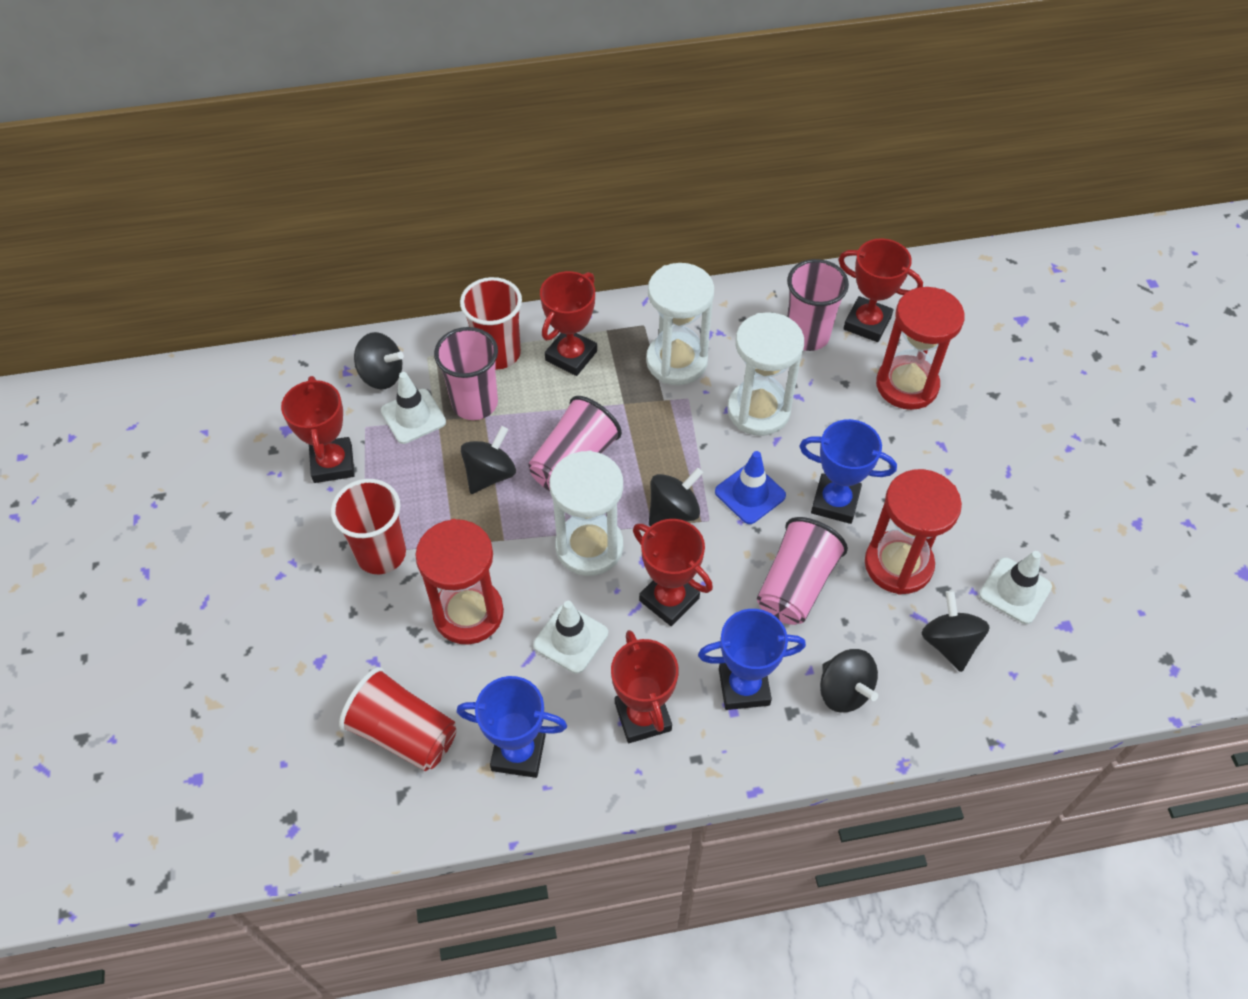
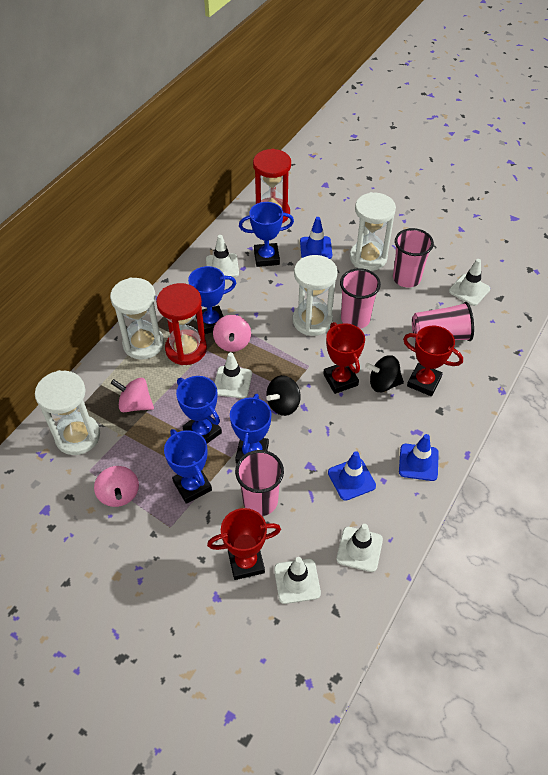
black spinning top: [354,332,404,389] [461,426,516,494] [649,468,703,526] [820,649,878,712] [922,591,990,672] = 5 -> [266,375,301,416] [365,355,404,392] = 2
blue traffic cone: [715,451,786,524] = 1 -> [300,217,332,259] [328,451,376,501] [399,434,439,481] = 3
blue trophy: [457,676,567,778] [698,609,806,710] [799,419,897,524] = 3 -> [164,429,212,504] [176,376,222,443] [188,266,236,334] [230,394,272,464] [239,202,294,267] = 5
pink spinning top: none = 0 -> [94,466,139,507] [111,378,154,412] [213,315,251,352] = 3
red cup: [331,479,406,574] [339,667,457,771] [460,277,522,369] = 3 -> none = 0
red hourglass: [415,519,504,644] [865,469,962,595] [876,287,965,410] = 3 -> [156,283,207,365] [253,149,291,223] = 2
red trophy: [281,376,355,483] [540,271,597,376] [611,630,679,743] [633,519,713,626] [838,238,923,342] = 5 -> [207,508,281,580] [323,322,365,394] [403,326,463,396] = 3
white hourglass: [550,451,623,576] [646,263,714,385] [727,312,804,436] = 3 -> [35,370,100,455] [110,278,164,360] [293,255,338,336] [350,192,396,271] = 4
white traffic cone: [381,372,446,444] [533,601,608,674] [979,551,1052,624] = 3 -> [206,235,239,277] [214,352,252,398] [274,557,321,604] [336,524,383,572] [449,259,490,306] = 5

